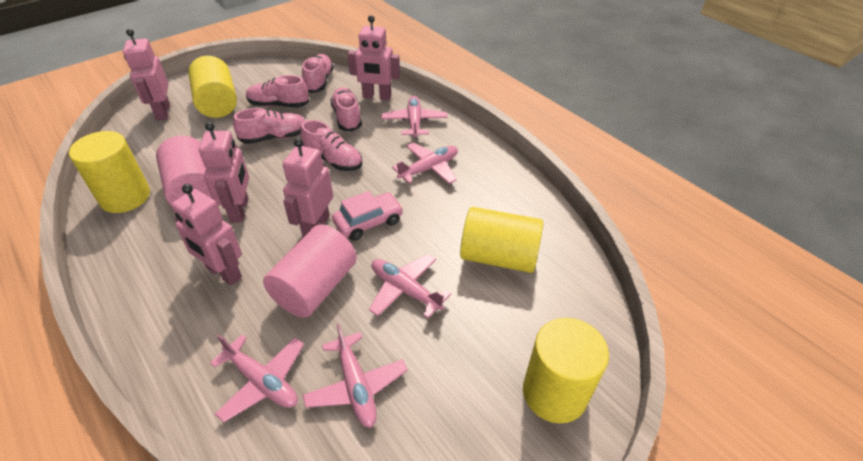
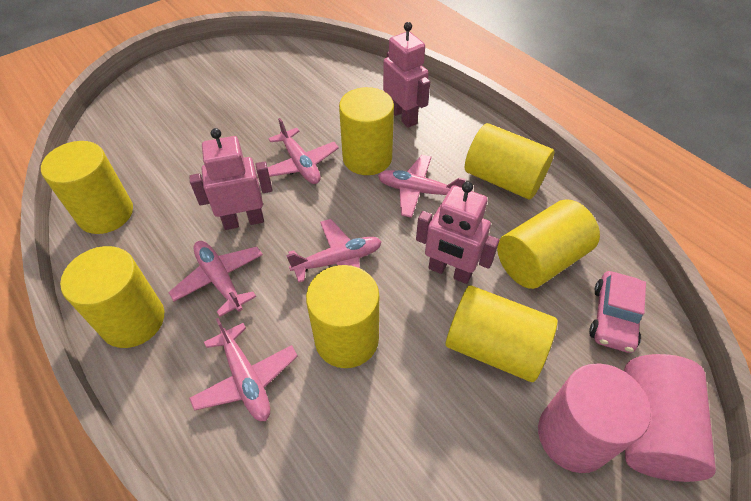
pink robot: [123,29,170,121] [171,184,242,286] [199,122,249,223] [283,138,333,237] [348,15,400,101] = 5 -> [189,128,272,230] [383,22,430,128] [416,181,499,284] = 3
pink shoe: [233,108,305,144] [246,75,309,108] [300,120,362,171] [302,54,334,93] [330,88,362,131] = 5 -> none = 0
yellow cylinder: [69,131,150,213] [188,56,237,118] [460,207,543,273] [523,318,609,423] = 4 -> [41,141,133,234] [60,246,164,348] [306,265,379,368] [339,87,394,175] [446,285,558,382] [465,123,554,199] [497,199,600,289] = 7

